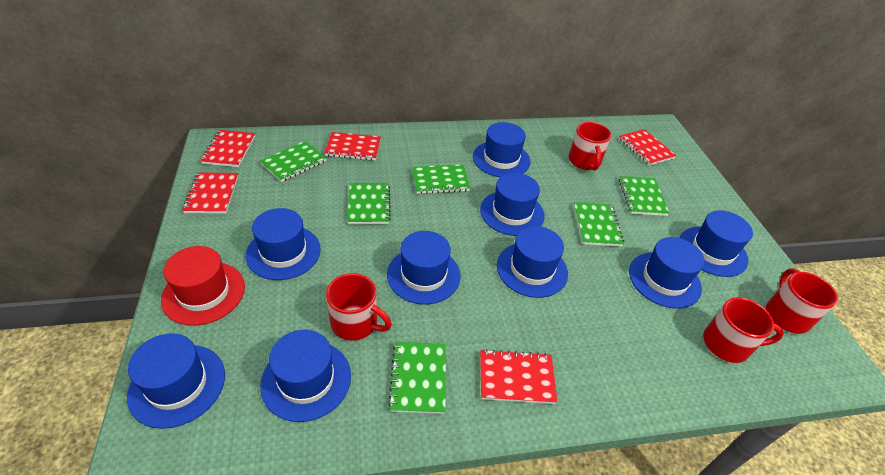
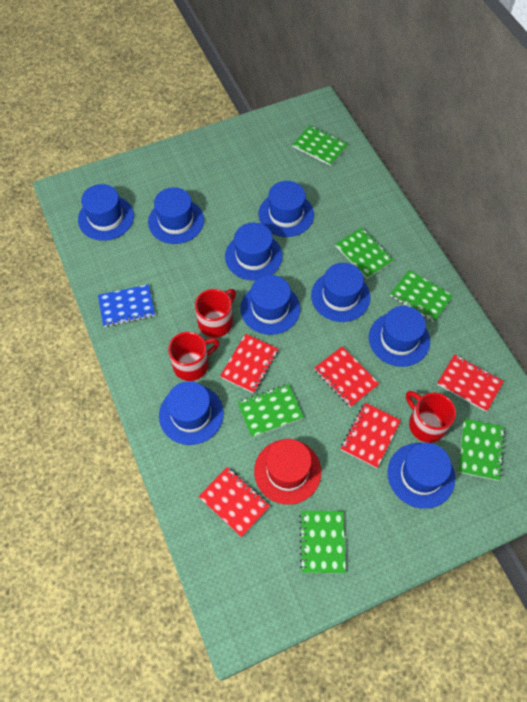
blue notebook: none = 0 -> [98,284,155,327] = 1
red mug: [326,273,392,341] [569,122,611,171] [703,297,784,363] [766,268,838,334] = 4 -> [168,332,220,381] [195,289,236,338] [406,391,456,443] = 3

